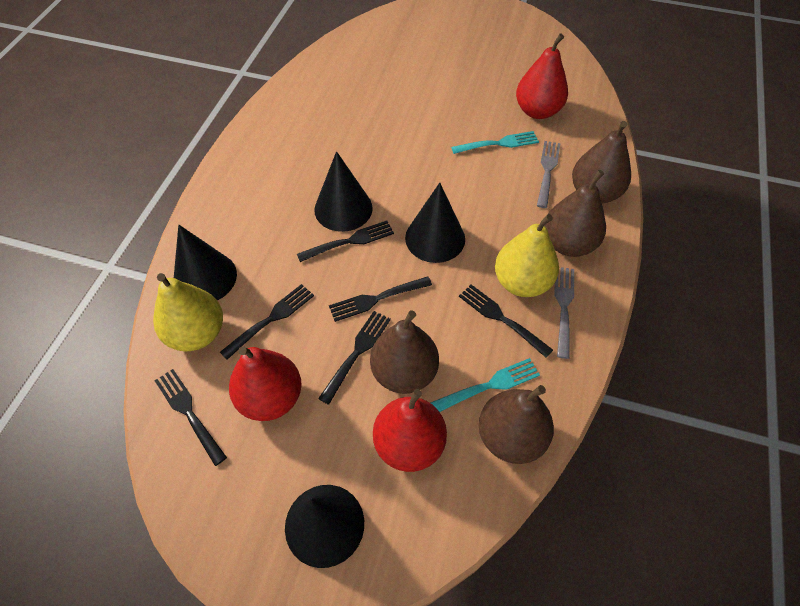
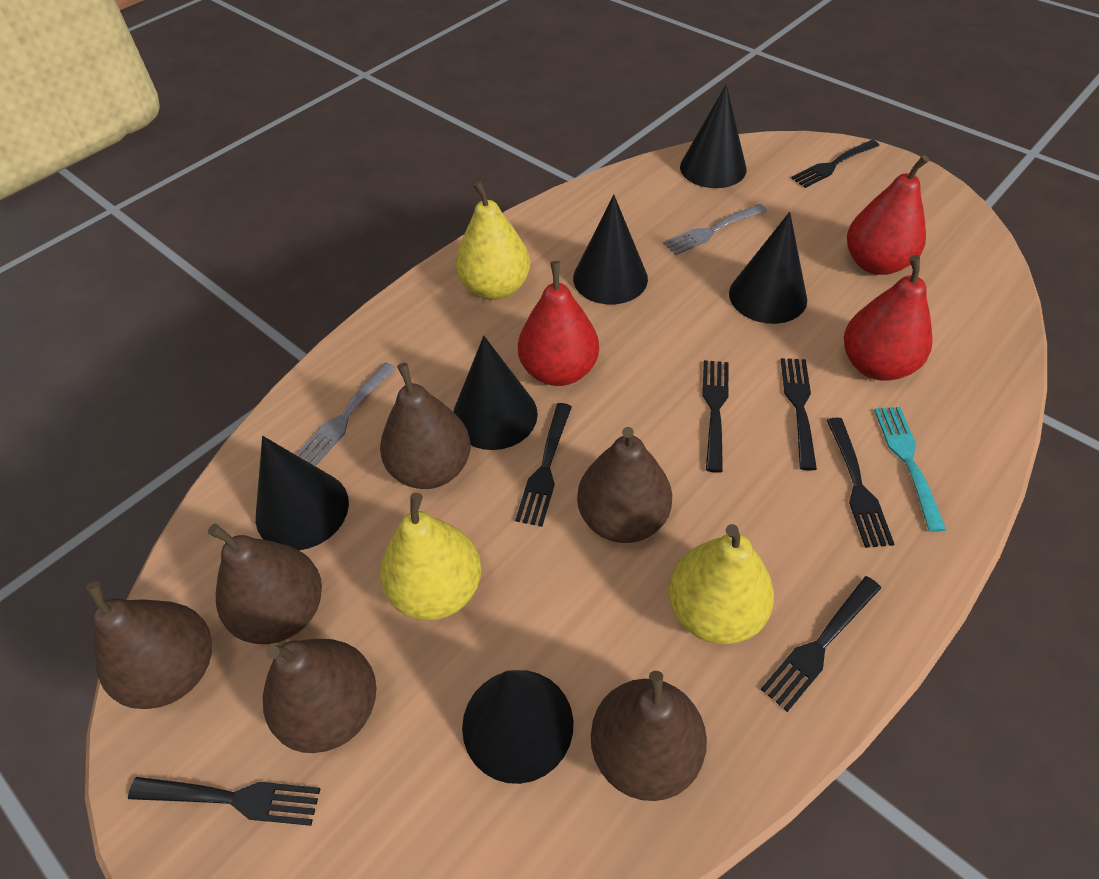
black cone: [174,225,237,301] [285,485,364,568] [314,151,373,232] [405,183,465,263] = 4 -> [256,436,349,550] [453,336,538,450] [462,670,573,784] [573,195,648,304] [680,84,747,188] [729,212,807,324] = 6
black fork: [155,369,227,466] [220,284,314,360] [297,221,394,262] [318,311,391,405] [329,276,432,322] [459,285,553,358] = 6 -> [128,777,321,826] [515,403,572,527] [702,360,729,473] [761,576,881,712] [781,358,817,471] [791,140,880,188] [827,417,894,548] = 7
brown pear: [370,310,439,394] [479,385,554,464] [544,170,606,257] [572,121,631,203] = 4 -> [86,581,212,709] [208,523,322,644] [263,639,377,753] [380,363,471,489] [577,427,672,543] [591,671,707,801] = 6
turquoise fork: [431,358,540,412] [451,131,539,154] = 2 -> [874,407,946,532] = 1
yellow pear: [153,273,223,351] [495,214,559,297] = 2 -> [380,493,481,620] [456,180,530,300] [668,524,774,645] = 3

